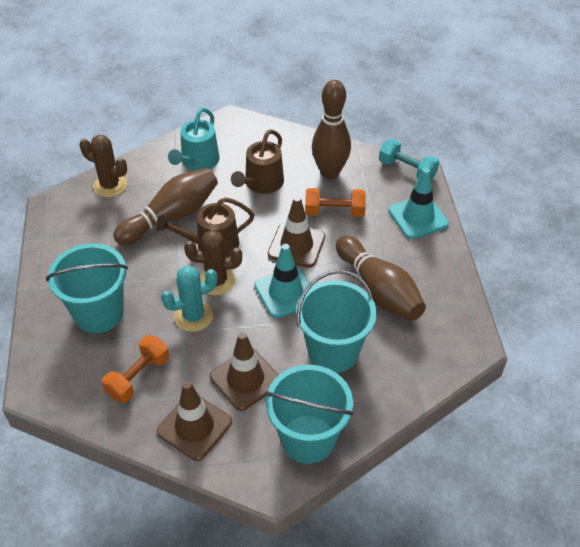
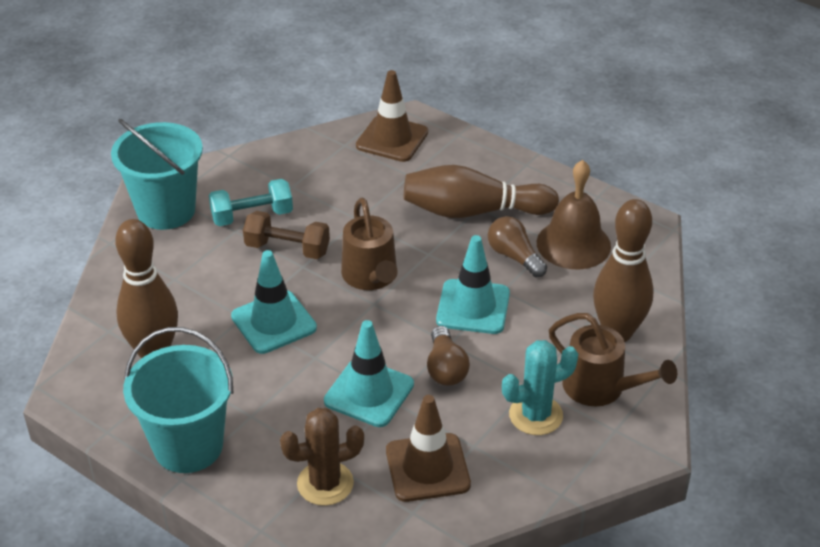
brown bell: none = 0 -> [537,160,611,269] = 1
brown cactus: [79,135,127,197] [184,230,242,296] = 2 -> [280,408,364,506] = 1
brown dumbbell: none = 0 -> [243,211,330,259] = 1
brown light bulb: none = 0 -> [427,326,470,386] [488,216,547,277] = 2
brown traffic cone: [157,381,232,461] [210,332,279,411] [268,196,325,268] = 3 -> [356,70,428,162] [386,395,471,502] = 2
orange dumbbell: [101,335,169,403] [305,188,366,217] = 2 -> none = 0
turquoise bucket: [46,243,128,333] [265,365,354,464] [296,270,377,373] = 3 -> [111,119,203,230] [123,327,233,473] = 2
turquoise traffic cone: [254,244,309,318] [388,168,449,239] = 2 -> [231,250,317,354] [324,320,414,427] [436,235,510,334] = 3
turquoise watering can: [168,108,220,171] = 1 -> none = 0

